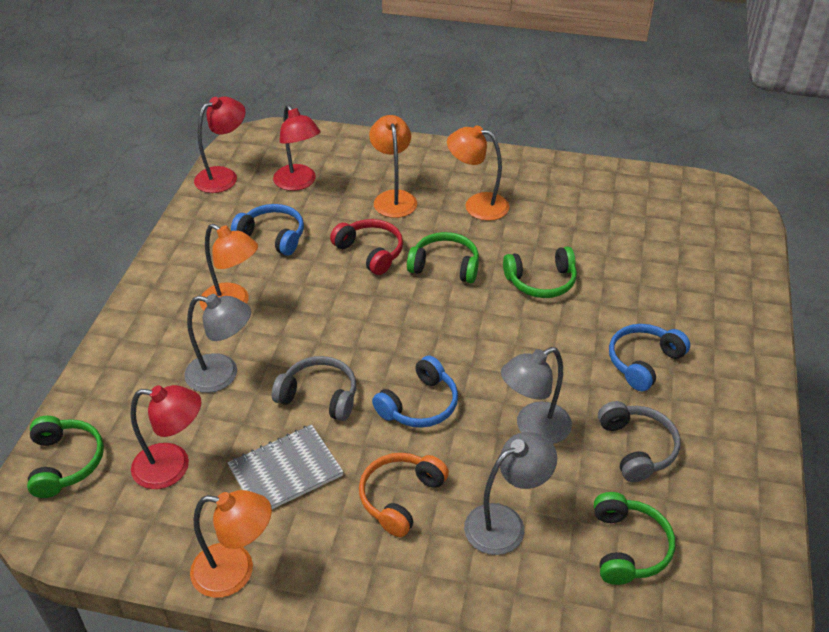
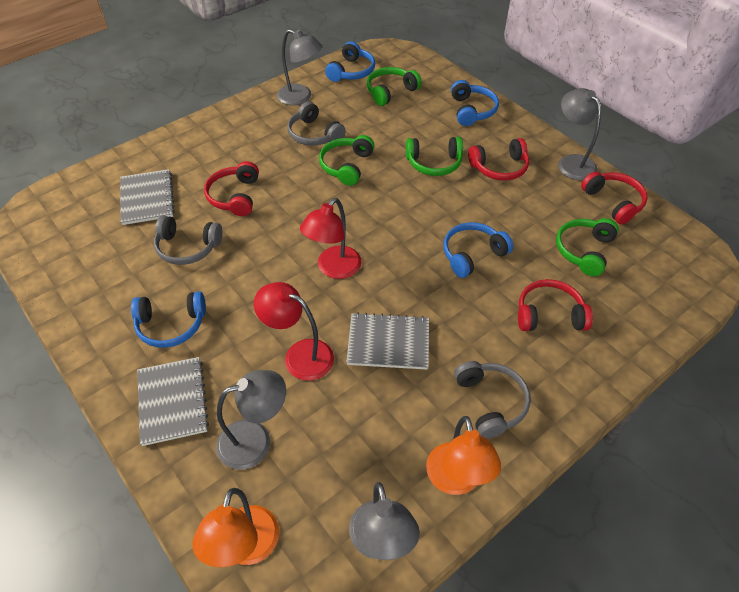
blue headphones: [231,204,304,256] [372,356,458,428] [609,324,690,391] = 3 -> [131,291,206,348] [325,41,375,82] [443,222,513,278] [451,80,499,126] = 4
grey headphones: [272,356,356,421] [598,401,680,482] = 2 -> [154,215,222,265] [288,101,346,146] [454,361,530,439] = 3
grey lamp: [184,294,251,393] [464,432,557,555] [501,347,572,444] = 3 -> [216,370,286,470] [277,29,322,105] [349,482,420,560] [558,88,601,180] = 4
grey notebook: [228,425,344,509] = 1 -> [120,169,175,225] [137,357,209,446] [346,312,429,370] = 3
orange headphones: [359,453,449,537] = 1 -> none = 0
orange lamp: [190,490,272,598] [200,224,258,311] [369,115,417,218] [447,125,509,221] = 4 -> [192,488,279,567] [426,416,501,495] = 2
red headphones: [330,219,403,275] = 1 -> [204,161,259,216] [468,138,529,181] [518,279,593,331] [581,172,648,224] = 4
red lamp: [131,385,201,489] [194,96,246,193] [273,104,320,191] = 3 -> [254,282,334,381] [300,198,362,279] = 2

